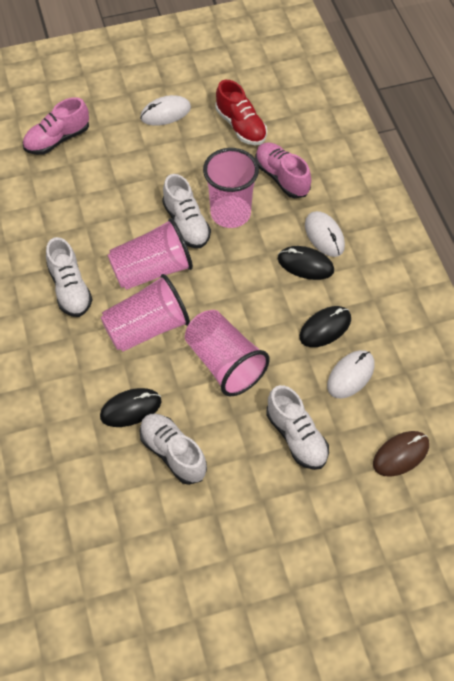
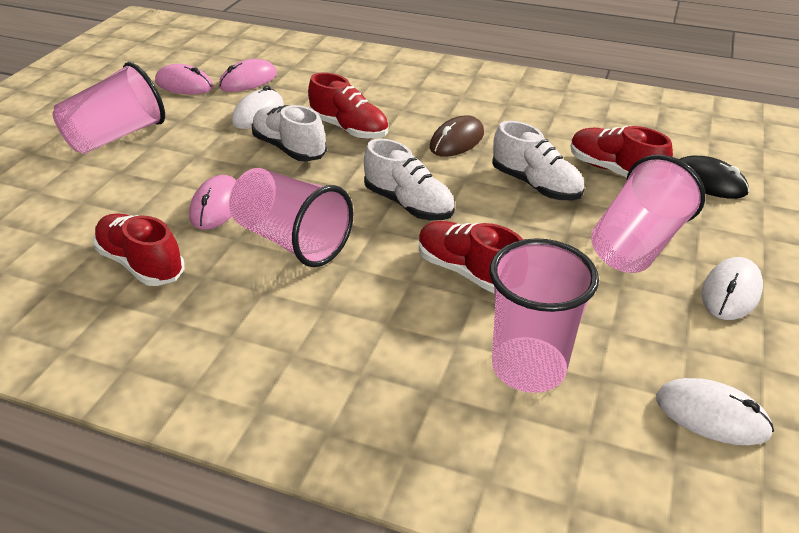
black mouse: [100,388,162,427] [278,246,334,280] [299,306,351,347] = 3 -> [679,156,749,199] = 1
pink mouse: none = 0 -> [155,64,213,94] [189,175,237,230] [219,59,277,92] = 3
pink shoe: [23,97,89,155] [255,143,311,198] = 2 -> none = 0
red shoe: [215,80,267,145] = 1 -> [93,213,185,286] [308,72,388,139] [419,221,523,293] [570,126,673,178] = 4
white shoe: [46,237,92,317] [139,414,207,485] [162,174,211,248] [266,385,329,470] = 4 -> [252,105,327,162] [364,139,455,220] [492,121,584,200] = 3

